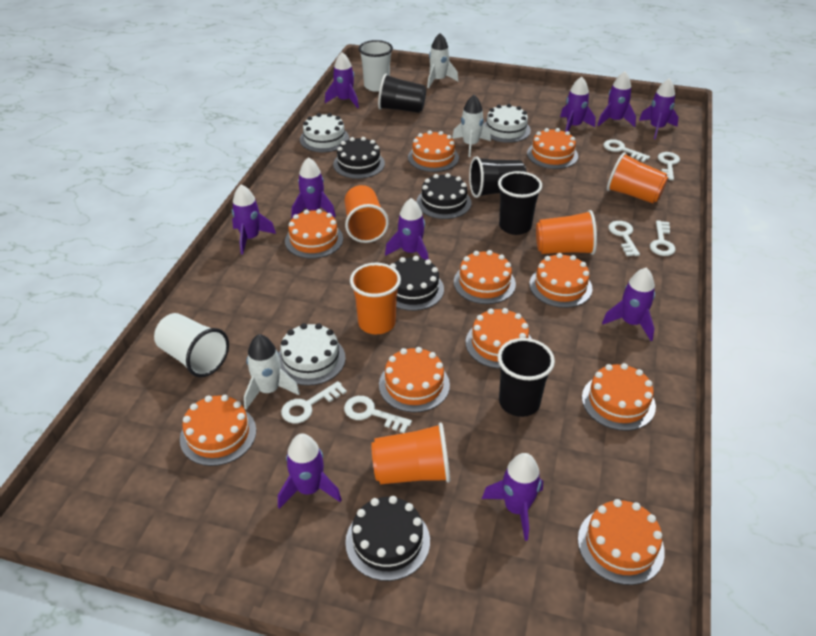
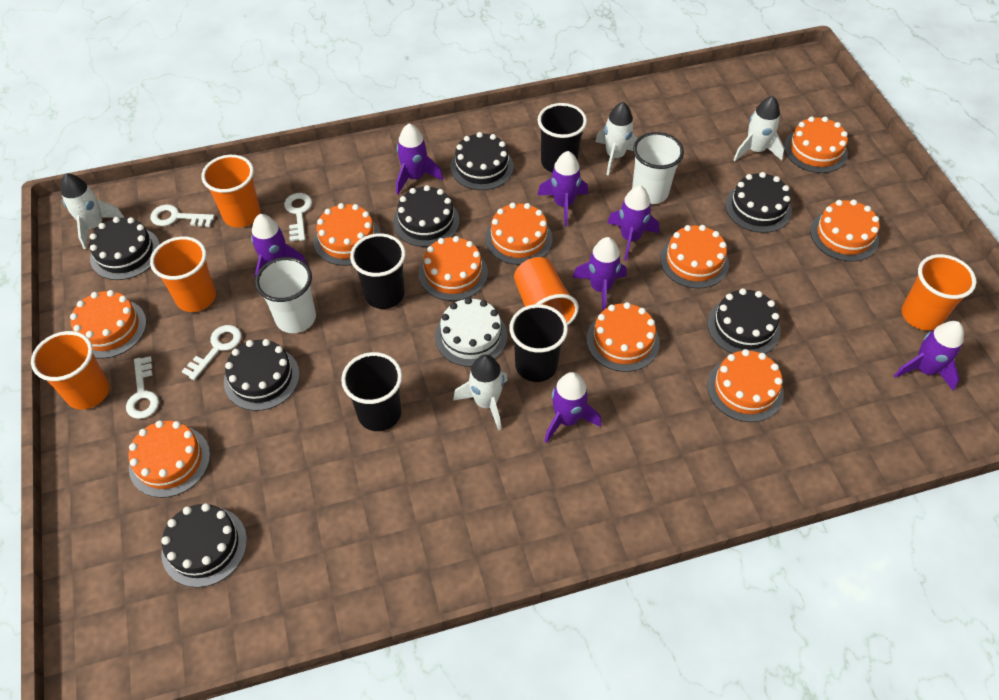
black cake: [333,137,385,179] [345,496,430,581] [390,256,444,311] [417,173,471,219] = 4 -> [89,217,160,280] [161,503,247,588] [224,339,300,411] [393,185,459,247] [450,132,514,190] [708,288,781,354] [725,172,792,233] = 7
purple rocket: [232,184,276,254] [278,433,342,509] [291,157,336,218] [325,52,359,108] [385,198,429,260] [482,453,543,541] [560,77,596,132] [597,71,636,127] [602,268,655,341] [639,78,679,139] = 10 -> [251,214,307,279] [396,123,443,195] [538,151,588,226] [544,372,601,443] [572,237,627,311] [607,185,659,261] [894,321,964,391] = 7
white cake: [279,323,346,386] [300,113,349,152] [484,104,531,143] = 3 -> [435,297,508,367] = 1
white key: [281,381,347,424] [344,396,412,433] [603,139,650,162] [609,221,640,256] [650,220,676,256] [658,152,680,180] = 6 -> [126,356,159,419] [150,204,215,227] [182,325,242,380] [284,193,312,241] = 4
white rocket: [244,334,300,409] [427,33,458,88] [452,95,491,157] = 3 -> [61,173,124,249] [453,355,508,430] [595,102,638,176] [734,96,784,161] = 4

